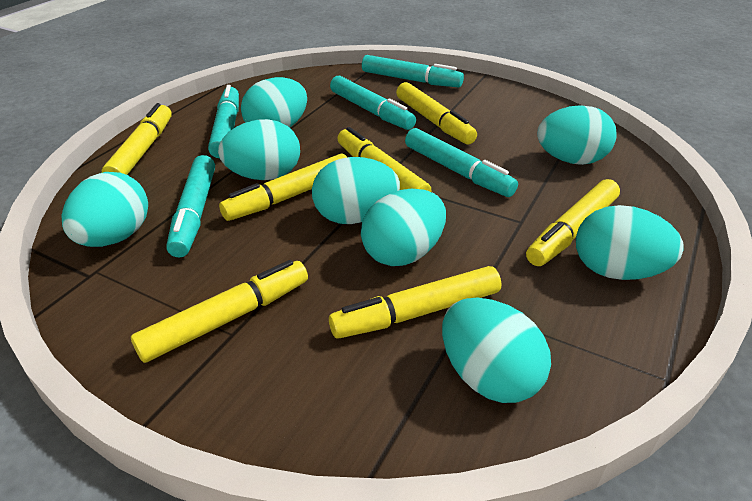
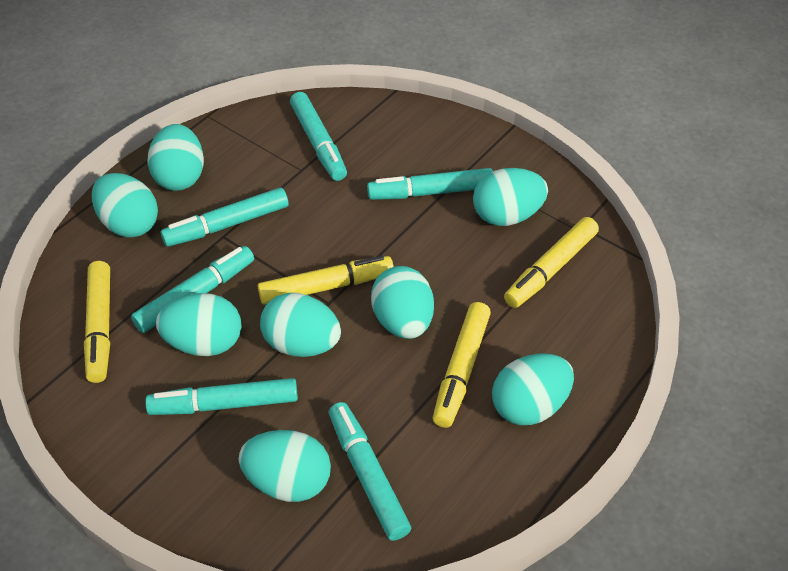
turquoise marker: [166,155,215,258] [208,85,239,158] [330,76,416,130] [362,55,464,87] [405,128,518,197] = 5 -> [131,246,254,333] [145,378,298,415] [161,187,288,247] [290,92,347,181] [329,402,411,541] [367,168,493,200] = 6
yellow marker: [102,103,172,175] [131,260,308,363] [219,154,347,221] [329,266,501,339] [337,127,432,192] [396,82,477,145] [526,179,620,266] = 7 -> [84,261,110,383] [258,256,394,305] [433,302,491,428] [504,217,599,308] = 4

